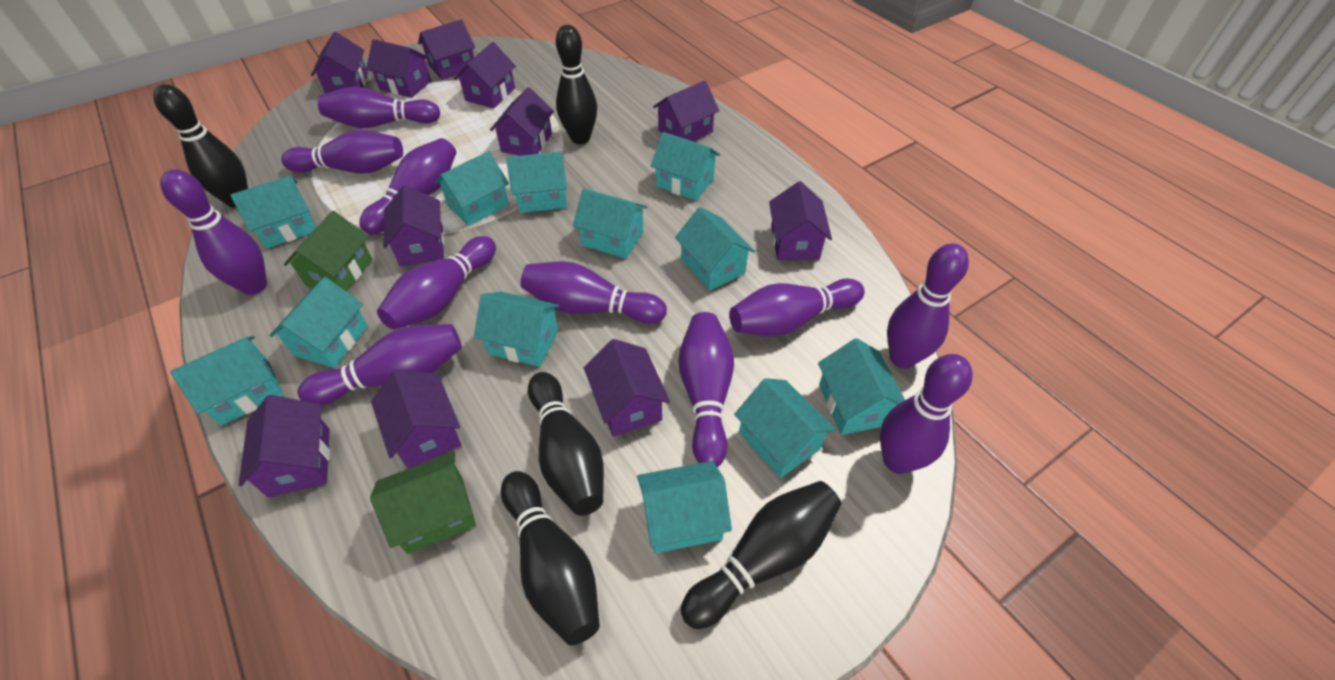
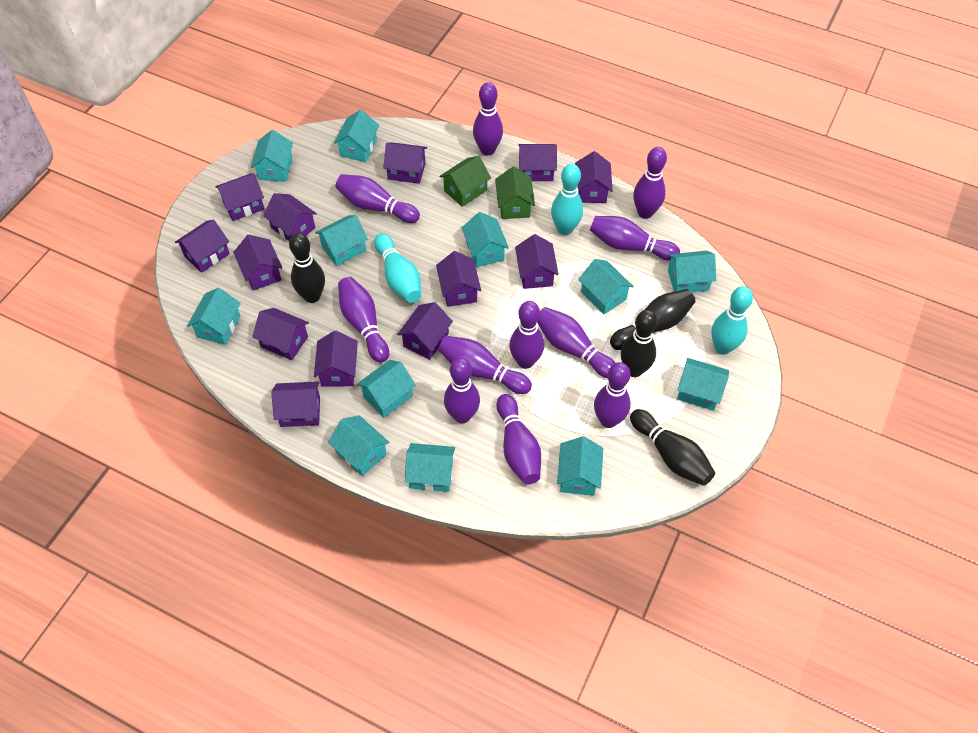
black bowling pin: [153,84,248,208] [501,471,600,645] [528,372,604,516] [556,25,597,144] [681,481,842,629] = 5 -> [289,233,325,303] [610,289,696,350] [621,310,657,377] [630,409,715,486] = 4
purple house: [238,395,330,497] [311,32,368,94] [366,39,431,98] [371,369,462,469] [383,185,444,266] [418,19,476,80] [454,42,516,108] [490,87,554,156] [584,339,670,437] [653,81,719,141] [769,181,832,260] = 11 -> [175,220,230,273] [215,173,264,221] [233,234,282,291] [252,308,309,360] [263,193,317,241] [271,381,320,427] [314,331,358,386] [383,142,427,184] [397,302,453,360] [436,251,481,307] [515,234,559,289] [518,144,557,181] [575,151,613,203] = 13
turquoise bowling pin: none = 0 -> [374,233,421,303] [551,164,583,235] [711,286,753,355] = 3

